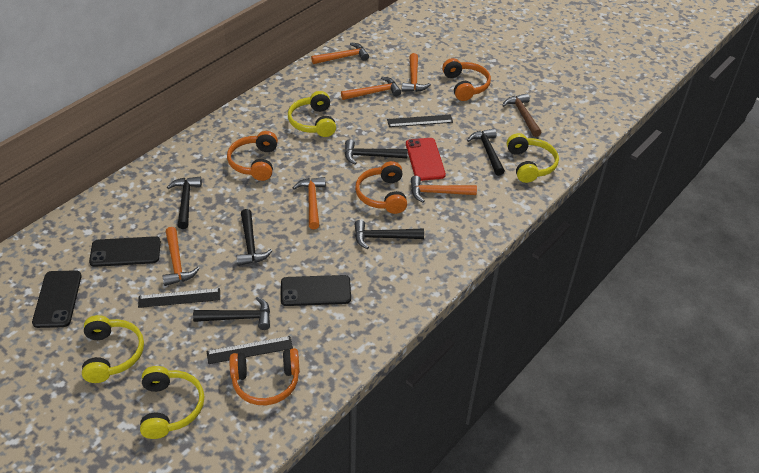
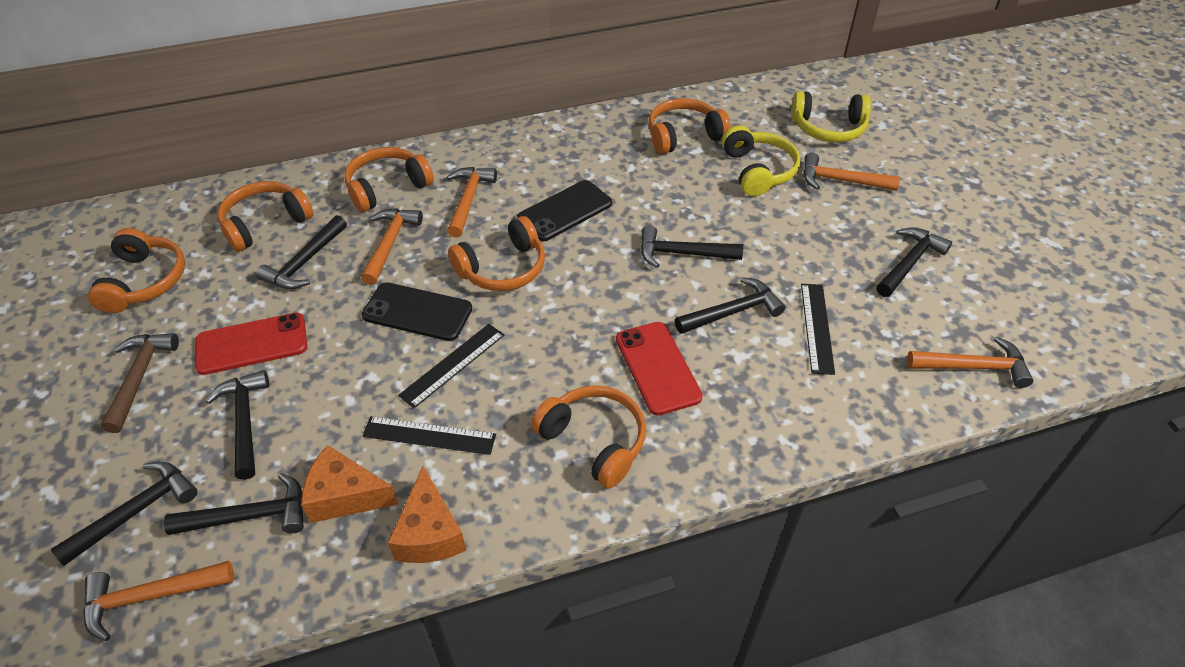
black hammer: [167,177,202,229] [193,296,270,330] [236,209,272,266] [345,139,408,164] [355,220,424,249] [467,129,505,176] = 6 -> [51,462,197,566] [164,473,304,535] [206,370,269,480] [256,215,347,289] [641,225,743,268] [675,277,786,334] [876,227,952,297] = 7
black phone: [32,270,82,328] [89,236,161,267] [281,275,351,306] = 3 -> [362,282,472,341] [517,180,612,241] = 2
orange cheese: none = 0 -> [301,445,399,523] [388,466,466,563] = 2
orange hammer: [162,227,200,286] [293,177,326,229] [311,42,369,64] [341,77,401,100] [402,53,431,92] [411,176,477,203] = 6 -> [83,561,234,641] [361,208,423,285] [447,167,497,238] [803,152,900,191] [907,337,1033,388] = 5
orange headphones: [227,131,278,181] [229,348,300,405] [355,161,407,214] [442,58,491,101] = 4 -> [88,228,185,313] [218,181,313,252] [344,147,434,212] [448,216,545,291] [531,385,646,488] [649,98,731,154] = 6
red phone: [406,138,446,181] = 1 -> [195,313,307,375] [616,322,703,415] = 2
yellow headphones: [82,315,144,383] [140,366,204,439] [288,91,336,137] [507,133,559,183] = 4 -> [722,125,800,196] [791,91,871,142] = 2

